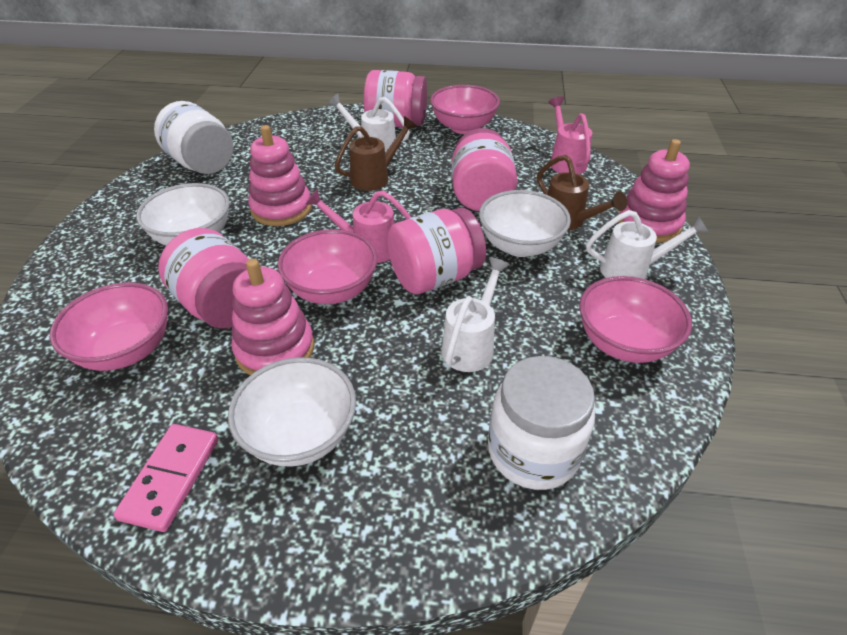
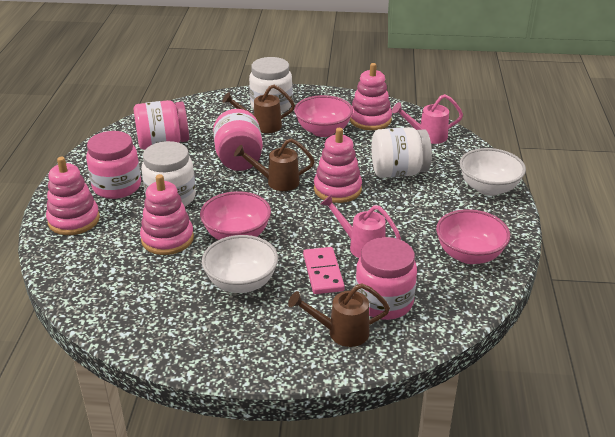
brown watering can: [335,116,417,191] [537,155,627,231] = 2 -> [222,85,295,133] [234,138,315,191] [288,283,390,347] = 3
pink bowl: [50,283,168,371] [278,229,378,304] [430,85,500,134] [579,276,692,363] = 4 -> [200,191,271,240] [294,95,353,137] [436,209,510,264] = 3
pink stacking toy: [232,259,314,375] [248,125,312,226] [618,139,690,243] = 3 -> [46,157,100,235] [140,174,194,255] [314,128,362,203] [350,63,392,130] = 4
white bowl: [136,183,230,246] [228,357,356,467] [479,190,571,257] = 3 -> [202,235,278,293] [460,148,526,196] = 2
white jar: [154,101,233,174] [488,356,595,490] = 2 -> [141,141,196,206] [249,57,293,113] [372,127,432,178] = 3
white watering can: [328,93,410,155] [441,257,510,372] [586,210,709,279] = 3 -> none = 0

